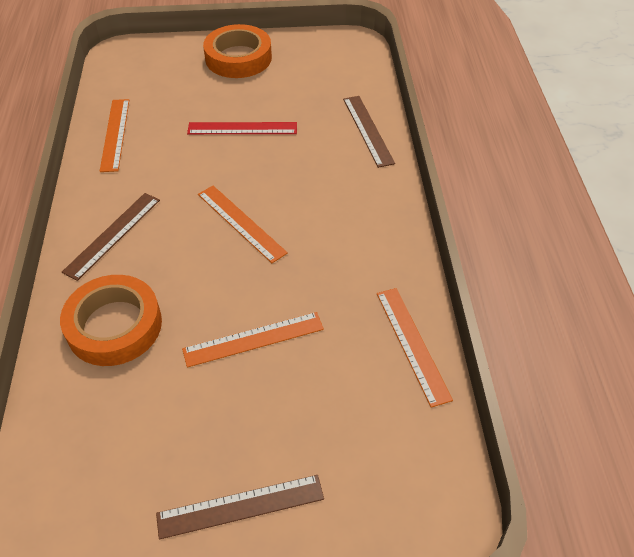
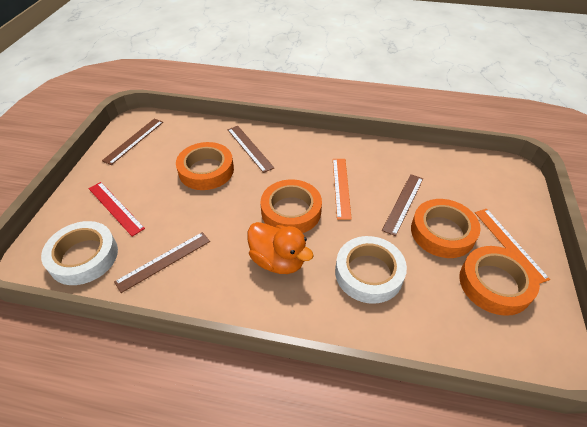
brown ruler: [62,193,160,281] [156,475,324,539] [343,96,395,168] = 3 -> [102,118,163,165] [114,232,210,293] [227,126,274,173] [382,174,423,236] = 4
orange duck: none = 0 -> [247,222,314,274] = 1
orange ruler: [100,99,129,172] [182,312,324,368] [198,186,288,263] [377,288,453,408] = 4 -> [333,159,352,220] [475,209,550,283] = 2
orange tape: [60,275,162,366] [203,24,272,78] = 2 -> [176,142,234,190] [261,179,322,233] [411,199,481,258] [459,246,540,316] = 4
white tape: none = 0 -> [41,221,118,285] [335,236,407,304] = 2

